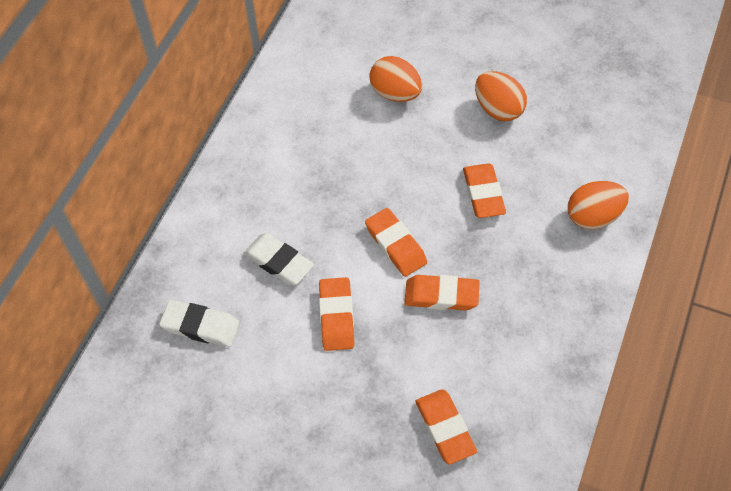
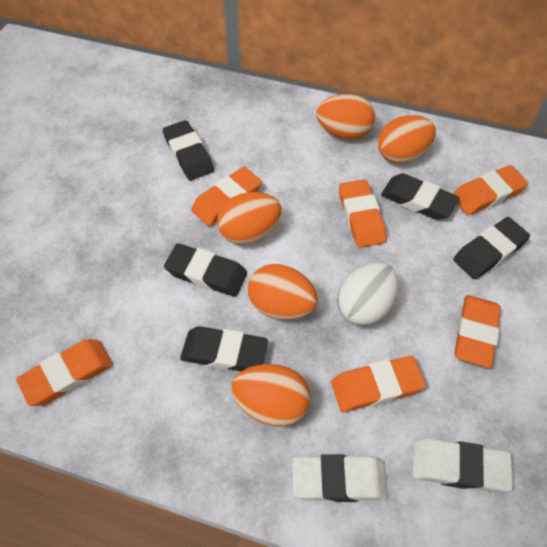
black eraser: none = 0 -> [163,120,214,180] [164,243,247,297] [180,326,268,372] [381,173,459,220] [453,217,530,280] = 5
orange egg: [369,56,422,102] [475,71,527,122] [568,181,629,229] = 3 -> [217,192,282,245] [231,364,311,427] [248,264,318,320] [316,94,375,140] [378,115,436,164] = 5
orange eraser: [319,277,355,351] [365,208,427,277] [404,275,480,311] [416,389,477,464] [463,163,506,218] = 5 -> [16,340,113,406] [191,167,262,226] [331,355,426,412] [339,179,386,248] [453,165,528,215] [454,295,501,368] = 6
white egg: none = 0 -> [337,262,399,326] = 1

